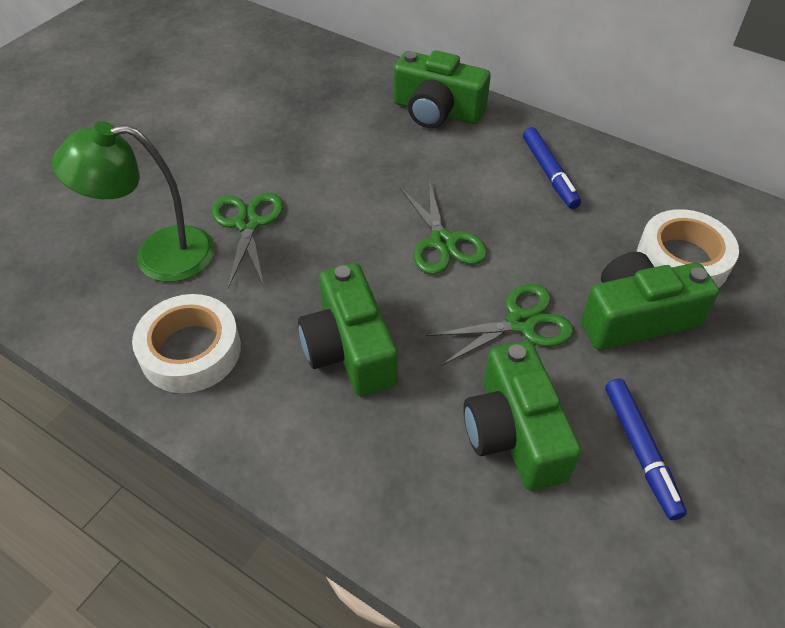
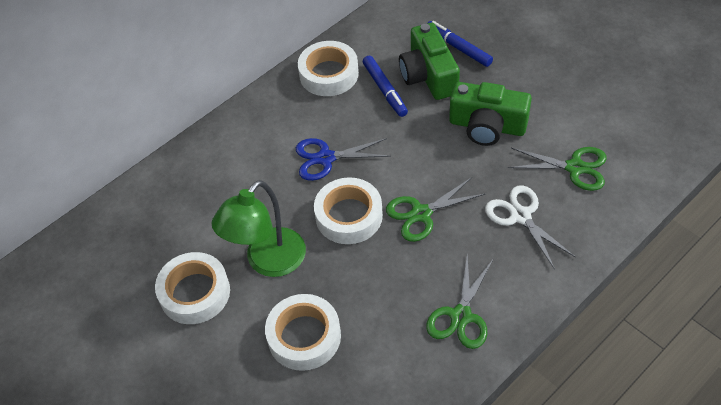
blue scissors: none = 0 -> [296,138,391,181] = 1
green camera: [298,263,398,396] [394,50,491,128] [463,341,581,491] [581,252,719,350] = 4 -> [399,23,460,100] [449,82,532,146] = 2
white scissors: none = 0 -> [485,185,575,269] = 1
white tape: [132,294,241,393] [637,209,739,288] = 2 -> [155,252,230,324] [265,294,341,371] [298,41,359,96] [314,177,383,244] = 4

